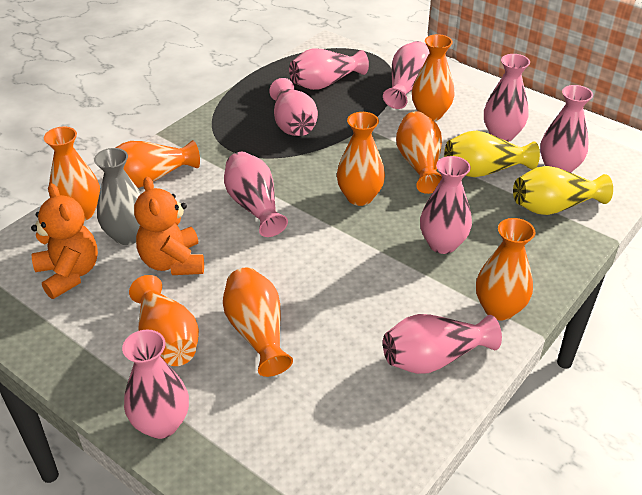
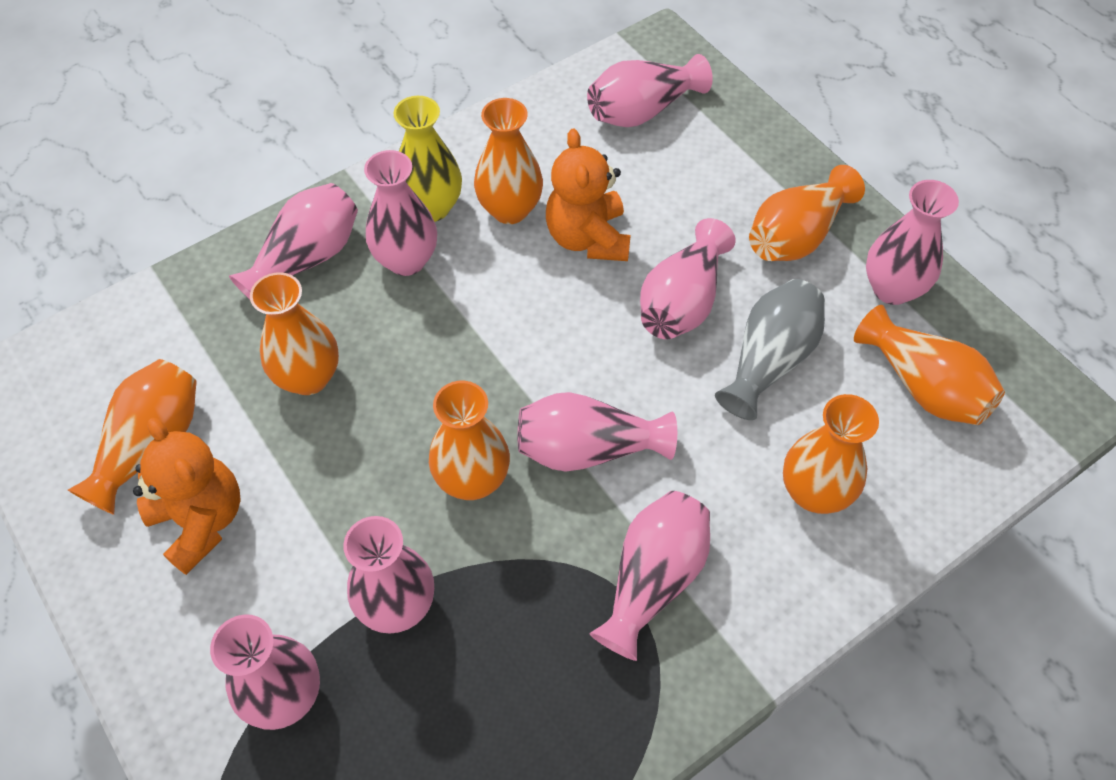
orange vase: [44,127,100,221] [116,140,200,188] [129,275,199,366] [223,267,293,377] [337,112,385,206] [396,111,442,194] [412,34,455,121] [476,218,535,321] = 8 -> [68,359,197,515] [250,272,339,395] [429,381,510,500] [474,98,543,224] [749,165,865,261] [783,394,879,514] [854,305,1005,425] = 7
yellow vase: [444,131,540,177] [513,166,613,215] = 2 -> [394,96,462,222] = 1

